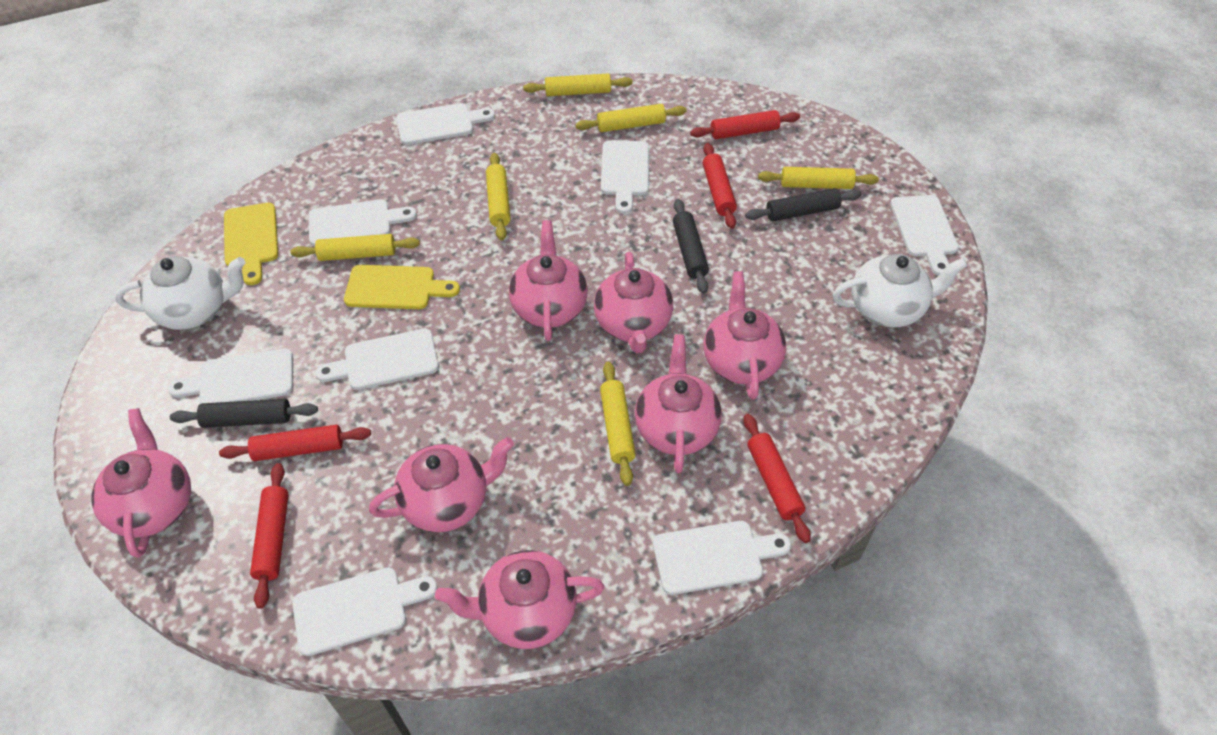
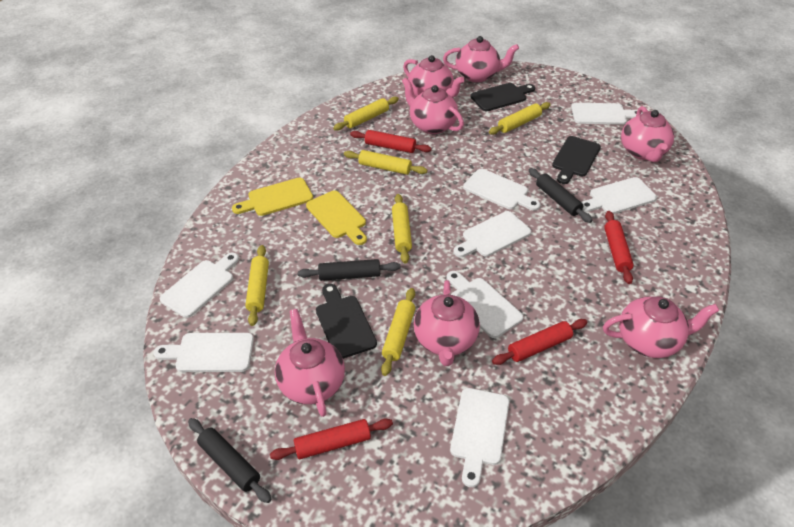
black cutting board: none = 0 -> [316,284,377,359] [470,83,535,111] [552,136,601,184] = 3
red rolling pin: [219,425,371,461] [250,463,289,609] [690,110,800,139] [703,143,737,229] [744,414,811,543] = 5 -> [270,418,393,460] [350,130,432,153] [492,319,587,365] [604,211,634,284] = 4
white teapot: [115,256,245,330] [832,254,967,327] = 2 -> none = 0

